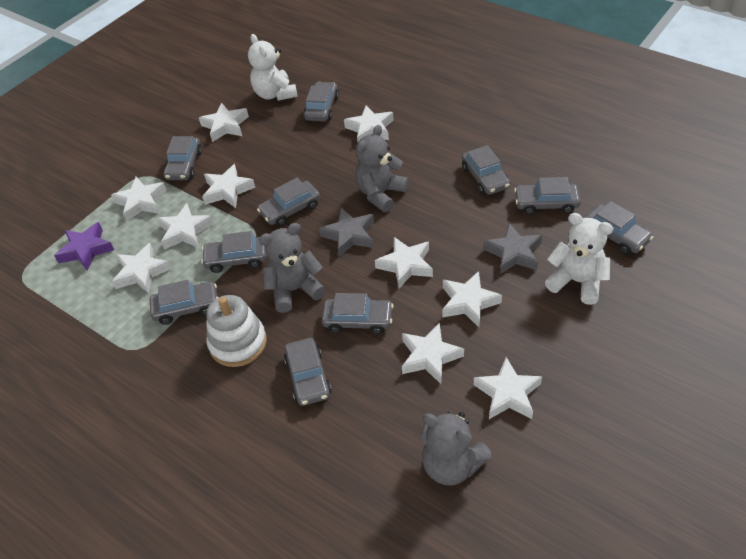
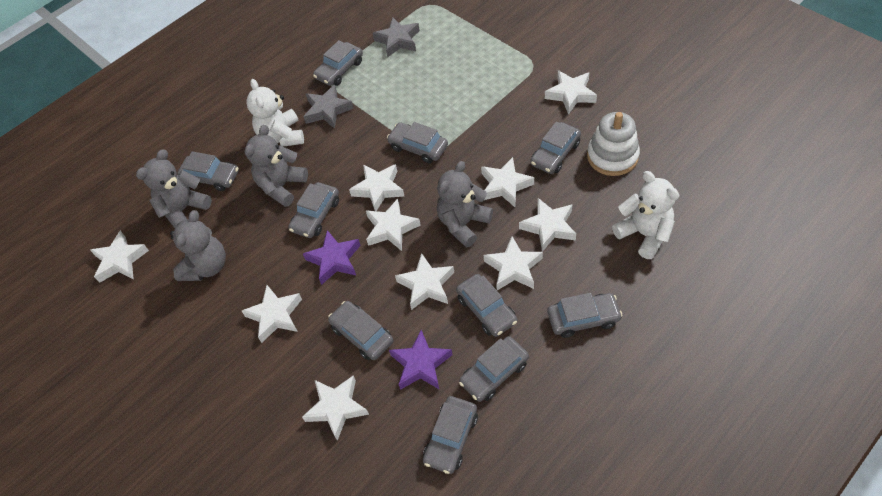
grey teddy bear: [259,223,326,313] [355,125,409,212] [421,411,492,486] = 3 -> [136,149,212,228] [170,210,226,281] [245,125,308,207] [437,161,493,248] = 4
purple star: [54,222,114,271] = 1 -> [303,230,361,285] [389,330,453,390] = 2

